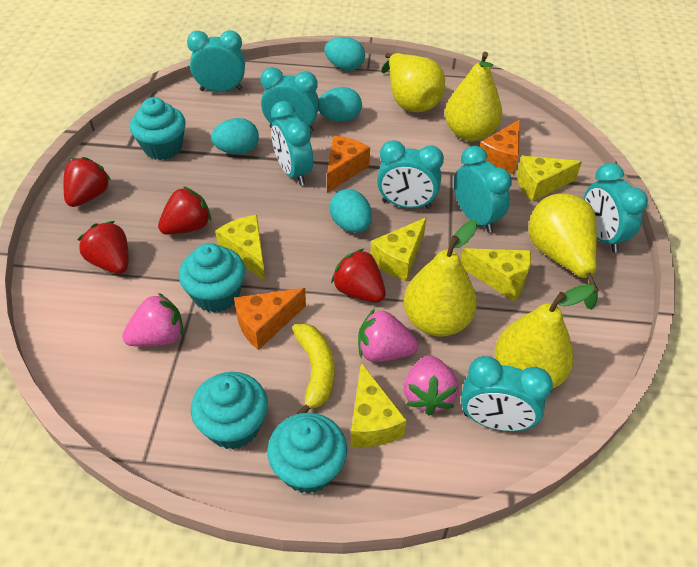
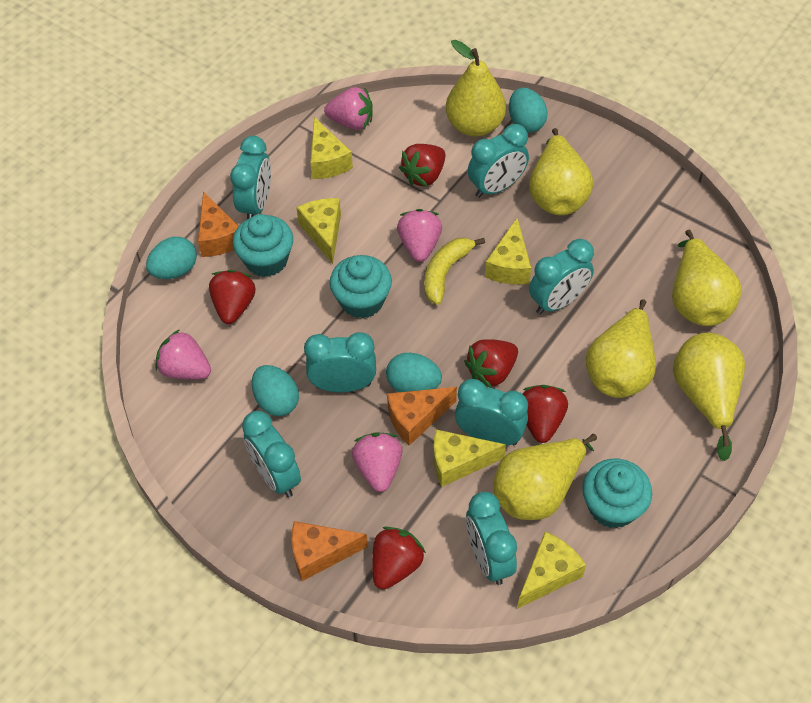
pink strawberry: [122,293,184,347] [358,309,418,362] [403,355,459,415] = 3 -> [155,329,211,379] [324,87,373,130] [352,433,402,492] [397,209,442,262] = 4
red strawberry: [63,157,111,207] [77,221,128,274] [158,186,211,235] [331,248,385,302] = 4 -> [209,270,255,324] [372,527,426,589] [399,144,445,187] [464,339,518,388] [523,385,568,443] = 5
turquoise cupcake: [130,97,186,160] [179,243,245,313] [191,372,268,449] [267,413,347,494] = 4 -> [233,214,293,277] [330,255,392,319] [582,459,652,529] = 3
yellow pear: [381,53,445,112] [403,220,478,337] [445,52,503,141] [494,284,594,389] [528,193,599,310] = 5 -> [446,40,506,137] [493,434,597,520] [529,128,593,215] [586,299,656,398] [672,230,742,326] [673,332,745,461] = 6

